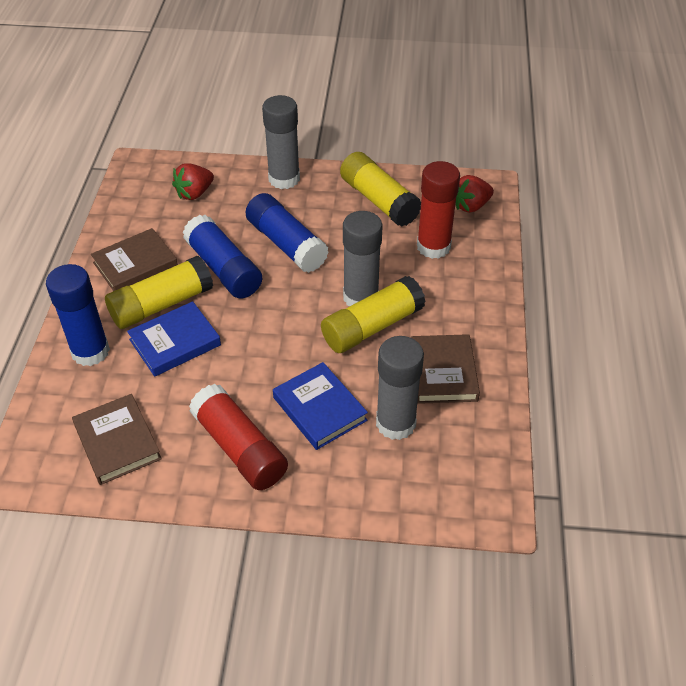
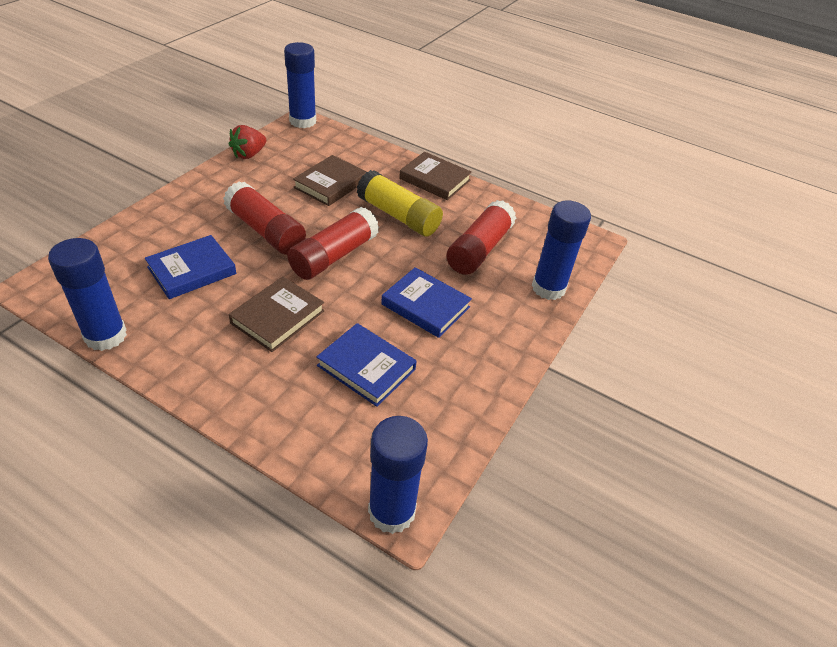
blue book: [127,301,221,377] [273,362,368,450] = 2 -> [145,235,236,299] [316,323,417,407] [381,267,472,338] = 3
blue glue stick: [46,264,110,366] [183,215,262,299] [245,193,329,273] = 3 -> [48,238,127,351] [284,42,316,128] [368,416,428,534] [532,201,591,300] = 4
grey glue stick: [262,95,300,189] [343,211,382,306] [376,336,424,440] = 3 -> none = 0
red glue stick: [189,384,288,490] [417,161,460,259] = 2 -> [223,181,306,255] [287,207,379,280] [446,200,516,275] = 3
red strawberry: [172,163,214,200] [456,175,494,213] = 2 -> [229,125,266,159] = 1
yellow glue stick: [105,256,213,329] [321,276,426,353] [340,152,421,227] = 3 -> [357,170,443,237] = 1

